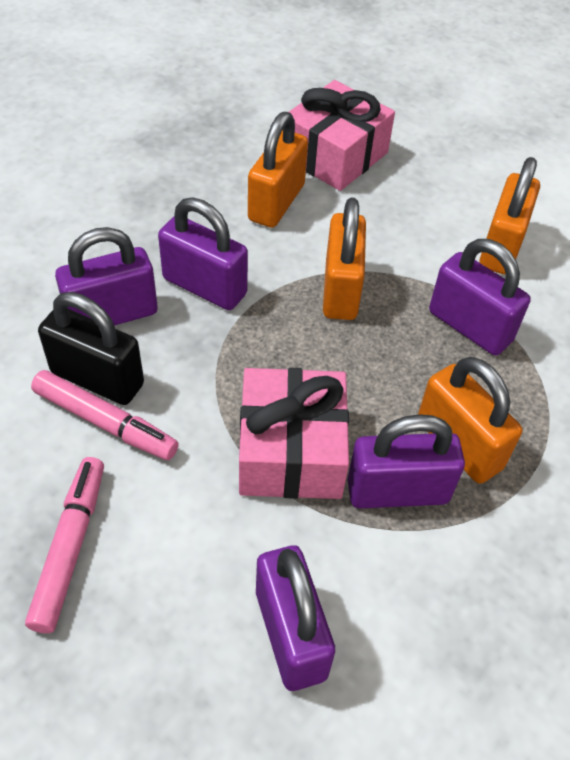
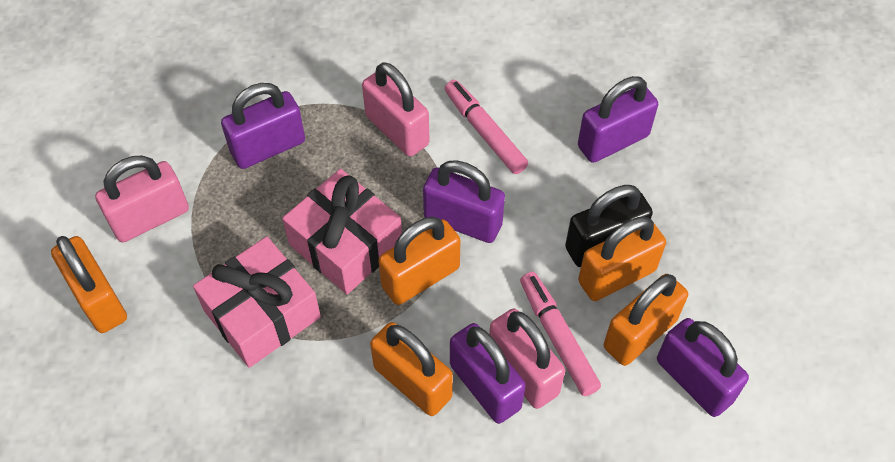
orange padlock: [248,112,308,228] [323,198,366,320] [418,357,523,484] [479,157,540,274] = 4 -> [51,236,127,333] [370,322,453,416] [378,217,460,305] [578,216,666,301] [604,274,688,366] = 5
pink padlock: none = 0 -> [95,156,189,242] [362,62,430,156] [489,308,565,409] = 3

